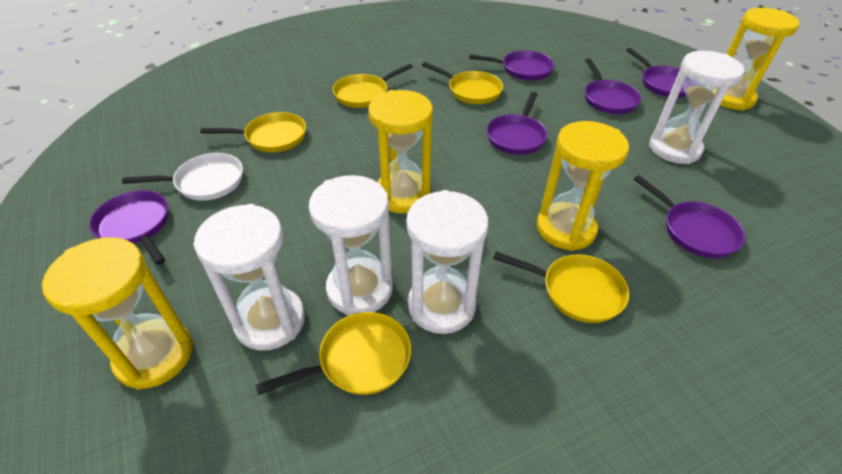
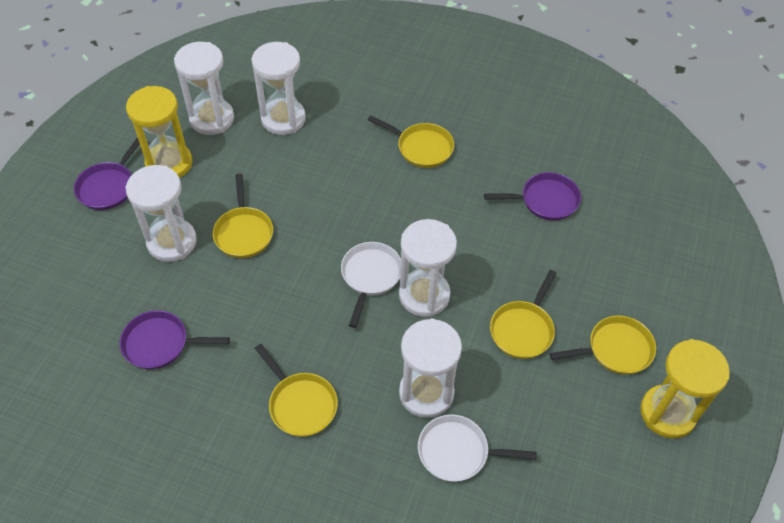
purple pan: [89,190,168,265] [469,50,554,81] [486,92,547,155] [585,58,641,114] [626,48,686,98] [634,175,745,258] = 6 -> [74,137,140,210] [120,310,230,370] [484,172,581,221] = 3
white hourglass: [193,204,305,351] [309,175,393,315] [406,190,488,334] [649,51,744,164] = 4 -> [125,165,197,262] [174,42,234,135] [252,42,306,135] [399,219,457,317] [399,318,462,418] = 5
white pan: [122,153,243,201] = 1 -> [341,242,401,328] [418,414,537,482] = 2
yellow hourglass: [42,237,193,390] [368,90,433,213] [537,121,629,251] [720,8,800,111] = 4 -> [126,86,192,178] [640,339,730,438] = 2

